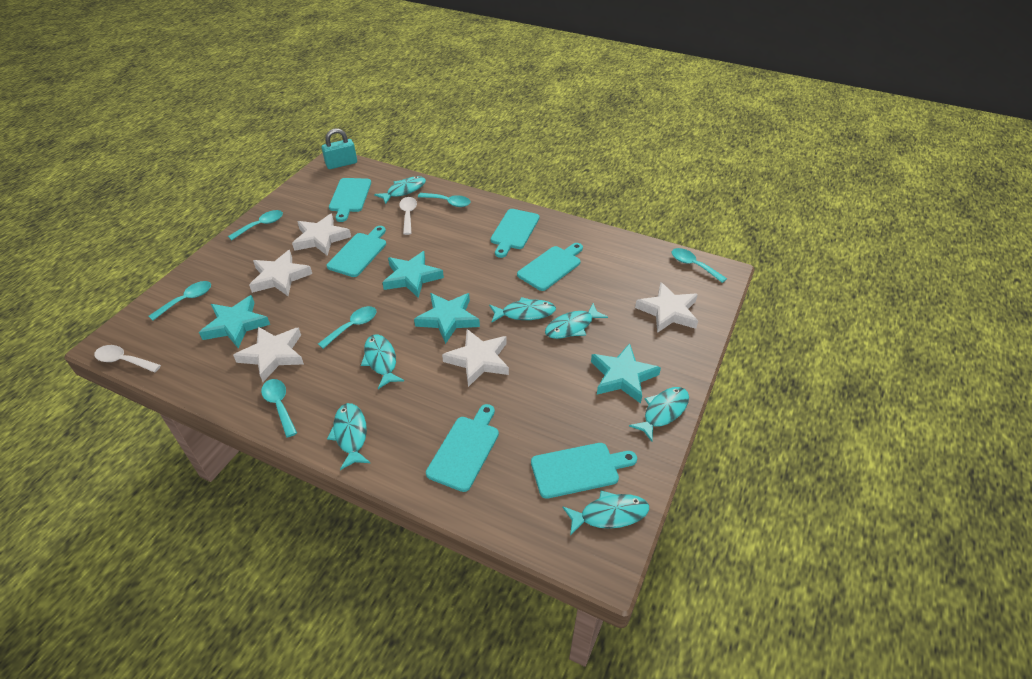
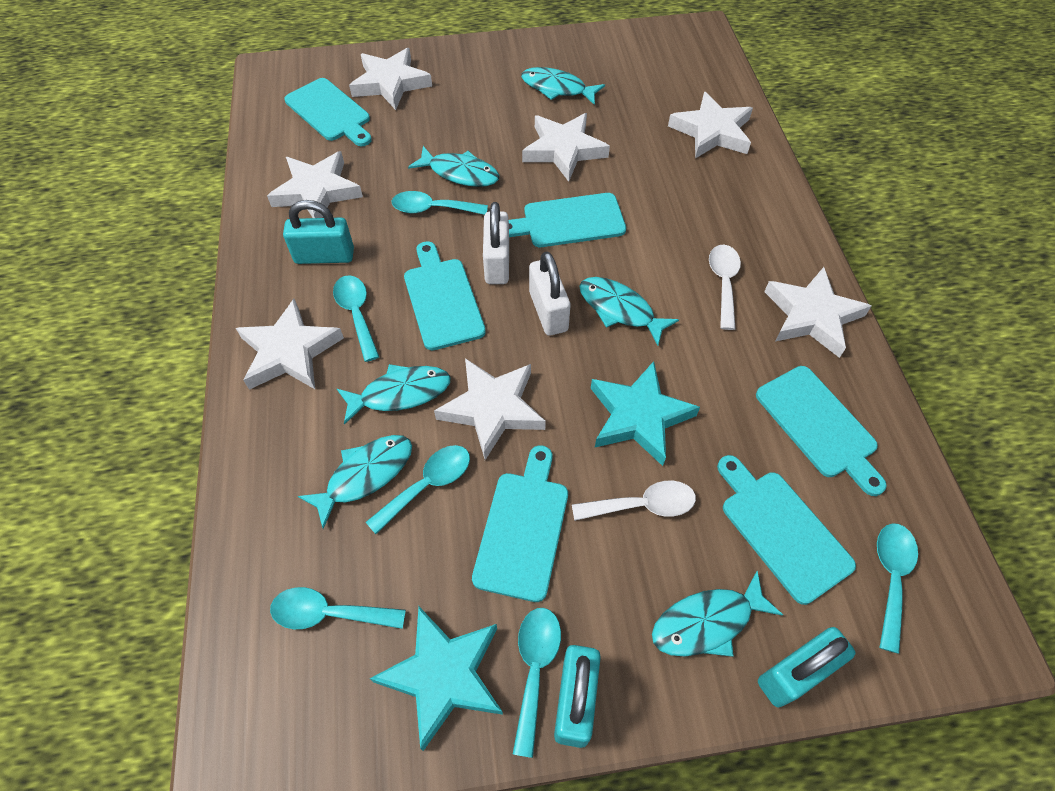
turquoise fish: [327,403,370,470] [361,334,404,389] [374,176,426,204] [489,297,556,323] [545,303,608,339] [562,491,649,536] [629,387,689,442] = 7 -> [298,435,412,529] [337,364,450,425] [408,146,500,187] [521,67,605,105] [579,277,679,346] [652,571,783,657] = 6
turquoise padlock: [322,128,357,169] = 1 -> [283,200,354,264] [554,645,601,748] [758,627,855,707] = 3
turquoise star: [199,295,270,348] [382,251,444,298] [414,293,480,344] [591,343,661,404] = 4 -> [370,606,503,751] [591,361,700,466] = 2
white padlock: none = 0 -> [483,202,509,284] [529,252,571,336] = 2
white star: [233,327,304,382] [249,250,312,296] [292,214,351,256] [442,329,509,387] [635,282,698,333] = 5 -> [236,299,344,390] [267,151,363,218] [349,48,432,110] [434,358,546,460] [522,113,610,182] [668,92,753,159] [764,267,871,358] = 7

